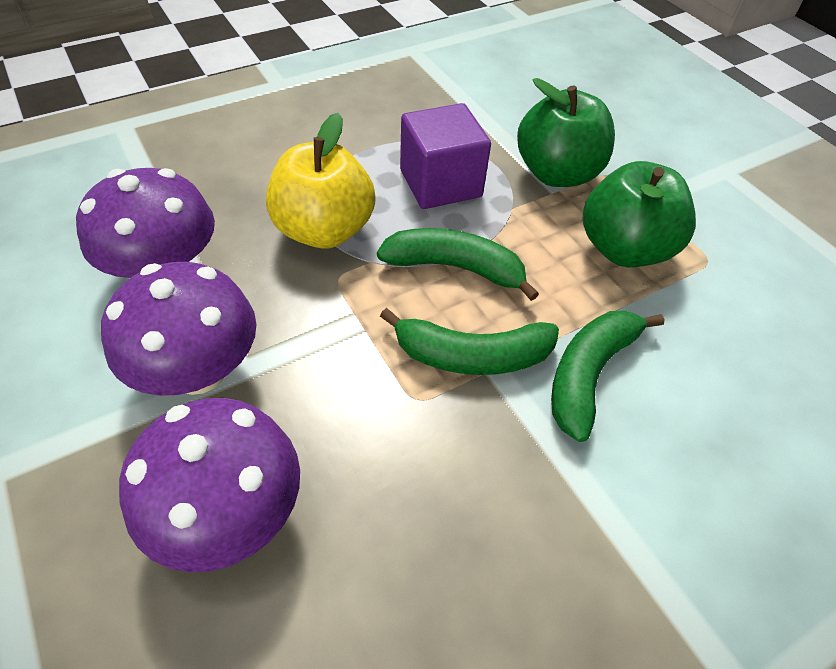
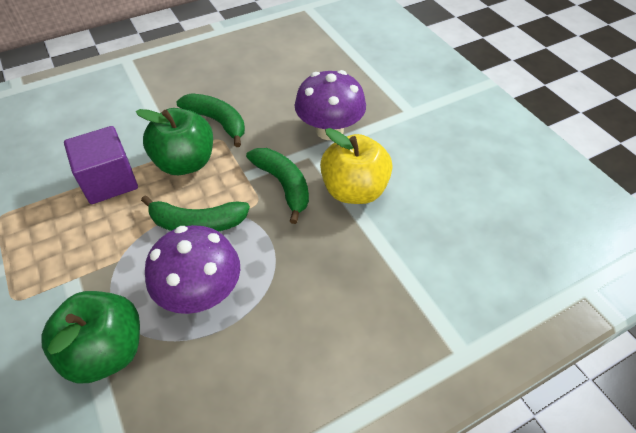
purple mushroom: [76,168,215,278] [101,262,257,396] [119,398,300,572] = 3 -> [145,225,240,314] [295,70,366,140] = 2

